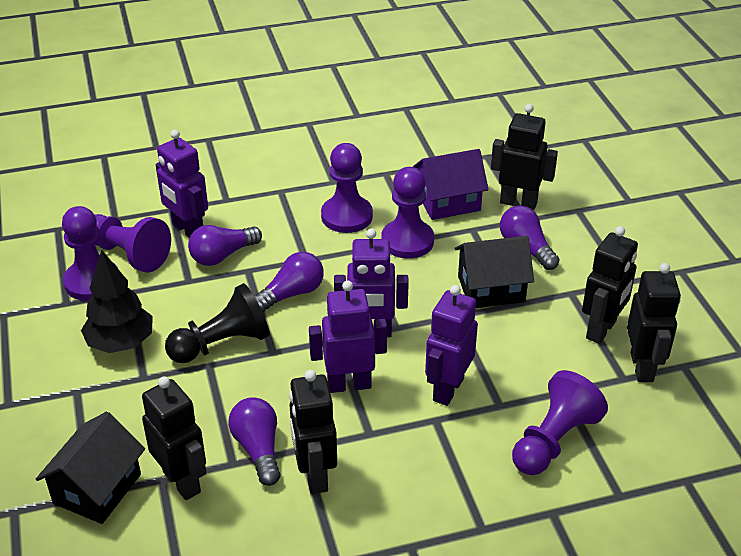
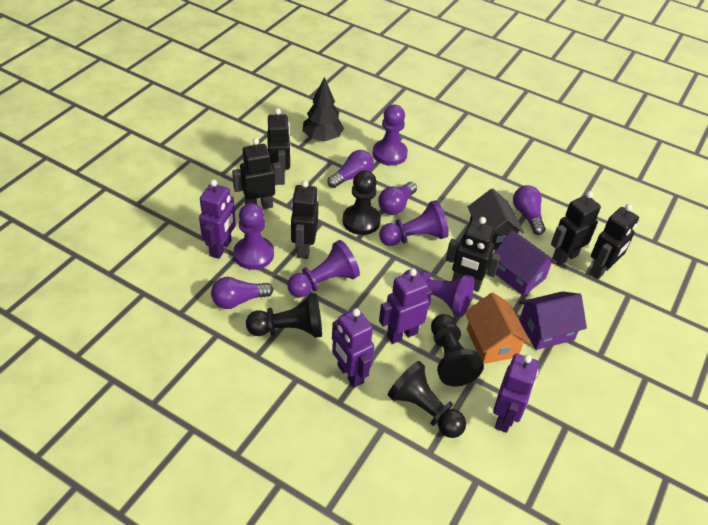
black house: [36,412,145,524] [454,236,534,308] = 2 -> [468,189,524,250] = 1
black pawn: [165,283,270,363] = 1 -> [246,293,322,338] [342,171,381,235] [388,361,466,438] [431,314,484,386] = 4
black robot: [142,376,206,500] [289,370,337,494] [491,104,558,210] [582,226,638,344] [627,263,681,382] = 5 -> [232,138,281,209] [267,108,291,185] [291,180,318,259] [446,217,501,292] [551,191,601,265] [589,204,639,279] = 6
orange house: none = 0 -> [465,293,530,364] = 1
purple house: [413,149,489,220] = 1 -> [494,230,557,296] [519,291,587,350] = 2

